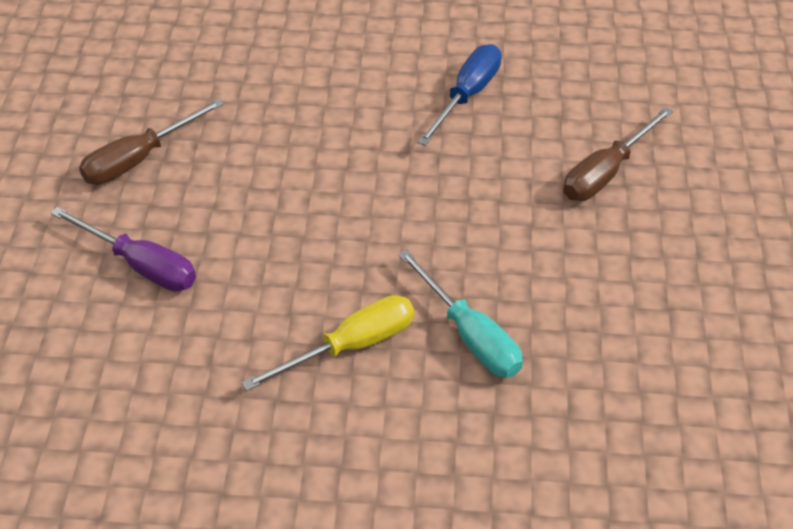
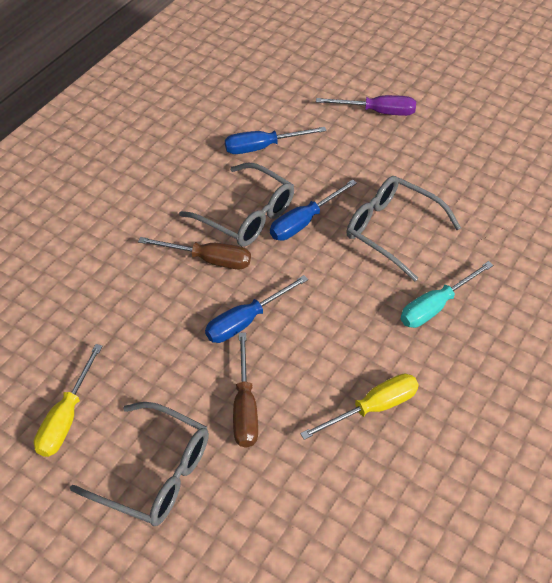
blue screwdriver: [417,44,502,146] = 1 -> [205,275,308,343] [225,127,327,154] [270,179,357,241] = 3
grey glasses: none = 0 -> [70,402,209,526] [179,163,294,247] [347,176,461,281] = 3
yellow screwdriver: [242,295,414,391] = 1 -> [34,344,103,457] [300,374,419,440] = 2

